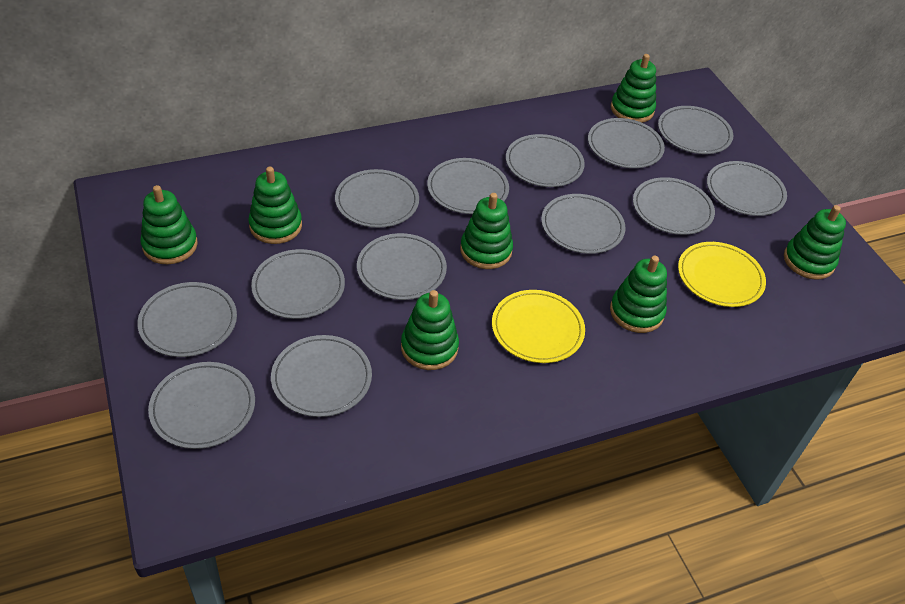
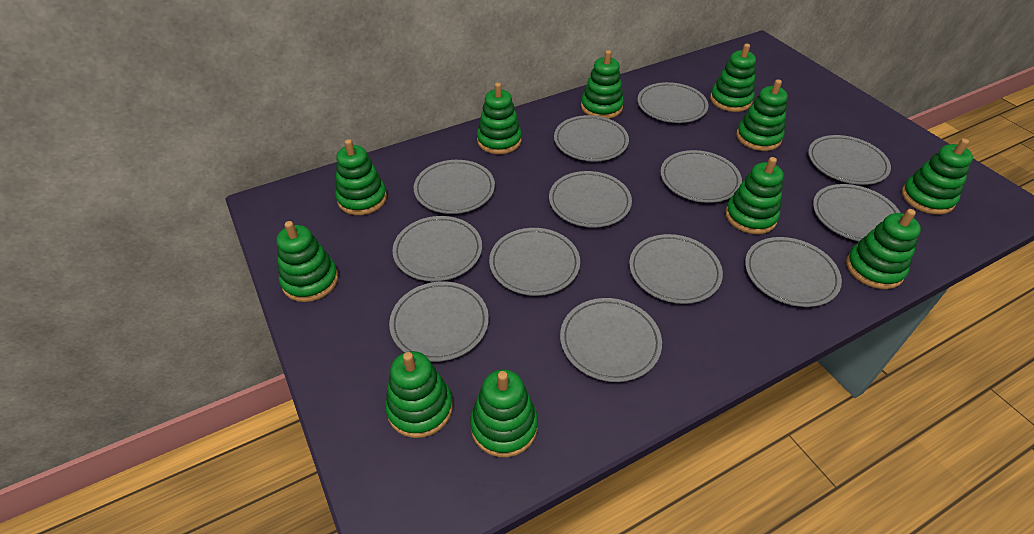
green stacking toy: [140,185,198,264] [248,167,302,244] [401,290,459,370] [460,193,513,269] [610,256,667,333] [611,54,656,123] [784,205,846,280] = 7 -> [277,221,338,302] [335,139,387,215] [385,351,453,438] [470,369,538,458] [477,83,522,154] [581,50,624,119] [710,43,756,112] [725,157,784,234] [736,79,788,151] [846,209,921,289] [902,139,973,215] = 11
yellow plate: [492,290,585,363] [678,242,766,307] = 2 -> none = 0

